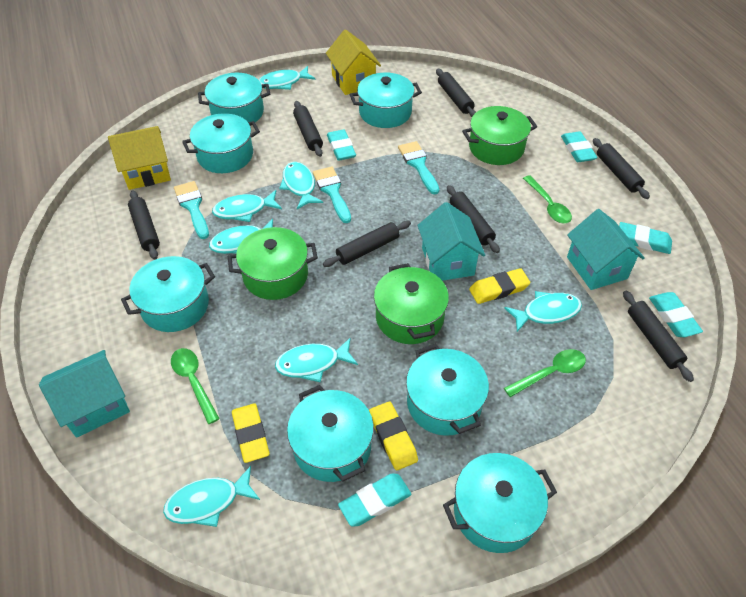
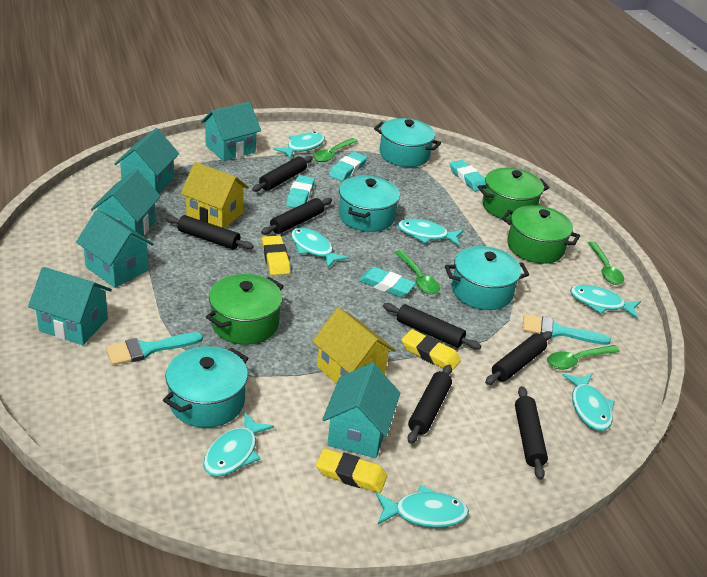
green spoon: [171,348,220,424] [504,349,586,397] [523,175,572,223] = 3 -> [313,138,358,162] [395,250,440,294] [547,345,620,370] [588,241,624,285] = 4
turquoise brush: [174,181,209,239] [313,167,351,223] [398,141,440,195] = 3 -> [106,332,203,365] [522,314,611,345] = 2
turquoise eraser: [327,129,356,161] [338,474,411,527] [561,131,597,162] [619,222,672,254] [649,292,703,337] = 5 -> [286,175,315,208] [329,152,367,181] [359,267,416,297] [450,160,486,191] = 4
turquoise house: [39,350,130,438] [417,202,485,281] [567,209,645,290] = 3 -> [28,267,112,345] [76,210,154,288] [91,169,161,236] [114,128,179,193] [201,102,261,161] [322,363,400,458] = 6
turquoise pot: [121,256,215,332] [182,113,260,173] [198,73,270,122] [287,385,374,482] [350,73,422,128] [406,344,489,436] [443,453,557,553] = 7 -> [163,346,248,428] [339,176,400,232] [374,118,441,167] [445,246,529,310] = 4

